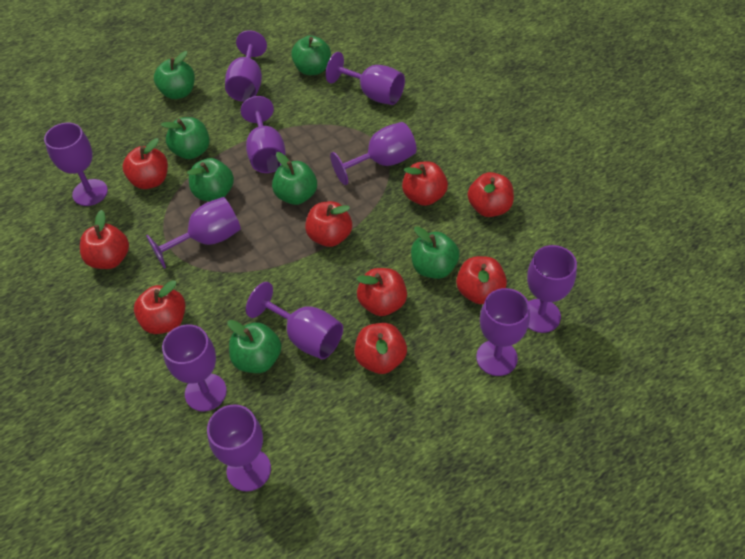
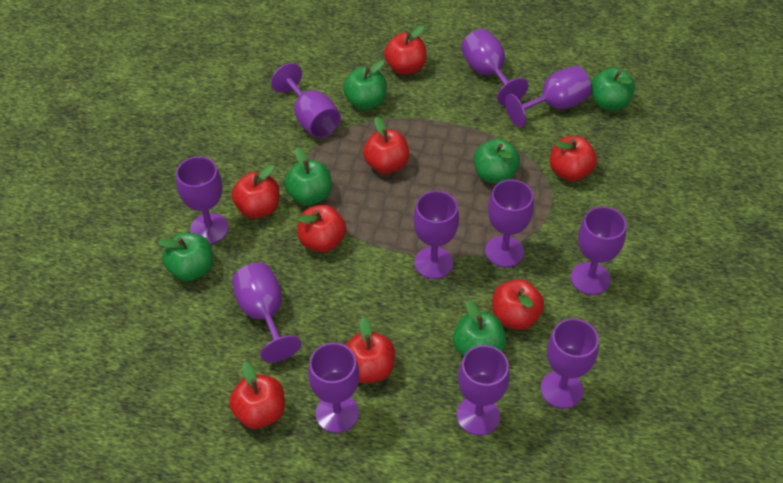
green apple: [154,51,195,99] [161,117,210,159] [187,158,234,201] [227,320,281,373] [272,152,317,205] [291,36,331,75] [411,226,460,279] = 7 -> [158,233,213,281] [284,147,332,205] [343,60,387,110] [453,300,507,356] [474,139,520,184] [591,68,635,111] = 6
red apple: [80,210,129,269] [123,138,168,189] [134,280,185,334] [305,201,352,247] [354,323,407,374] [357,268,407,316] [402,162,448,206] [456,256,507,304] [468,172,514,217] = 9 -> [229,362,285,429] [232,165,279,218] [297,205,346,252] [345,317,395,383] [363,117,409,174] [384,26,426,75] [492,279,544,330] [550,136,597,181] = 8

